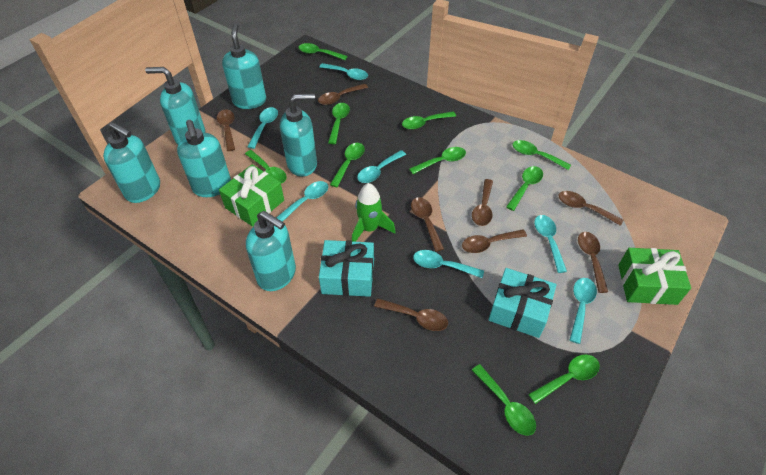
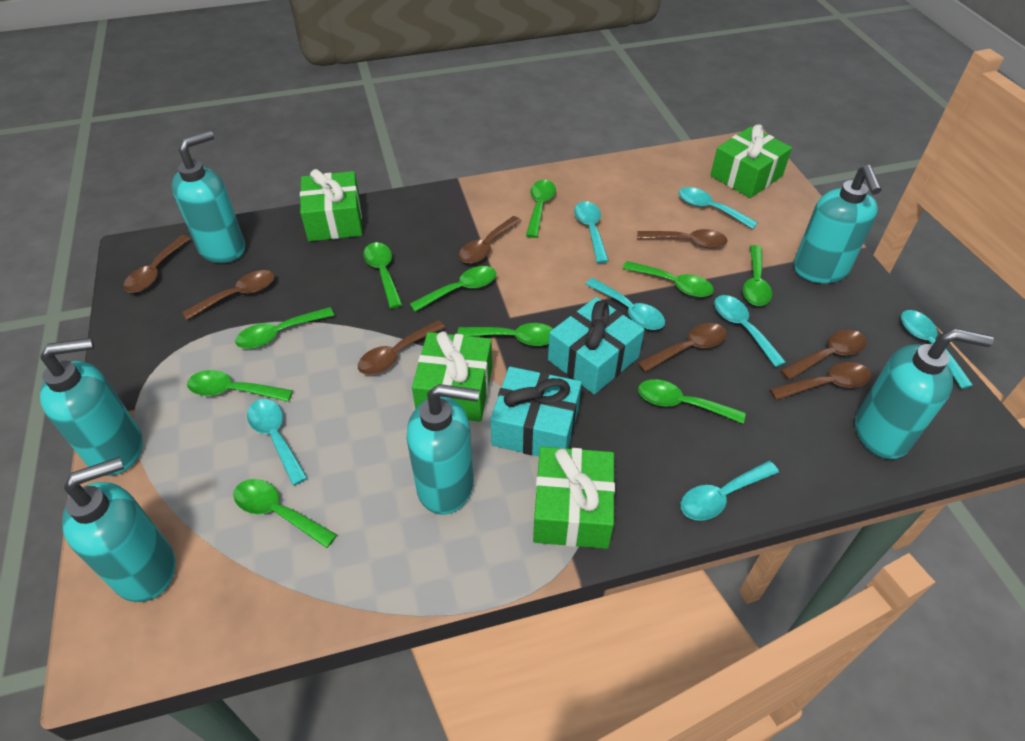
green gift: [219,164,284,227] [618,248,691,305] = 2 -> [300,169,362,241] [412,331,492,422] [533,447,615,549] [710,124,792,198] = 4
green rocket: [352,183,395,242] = 1 -> none = 0

